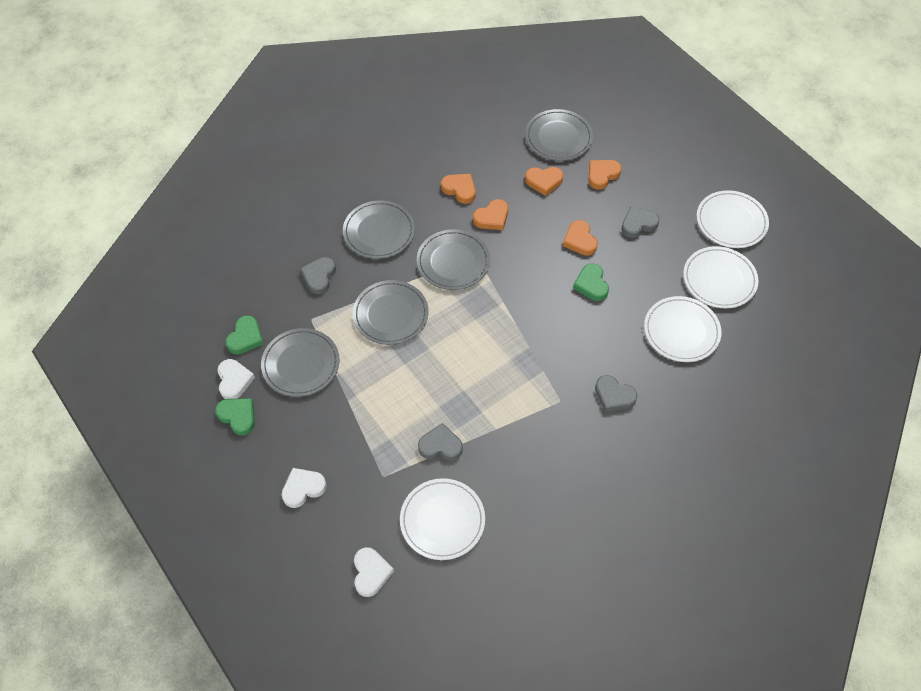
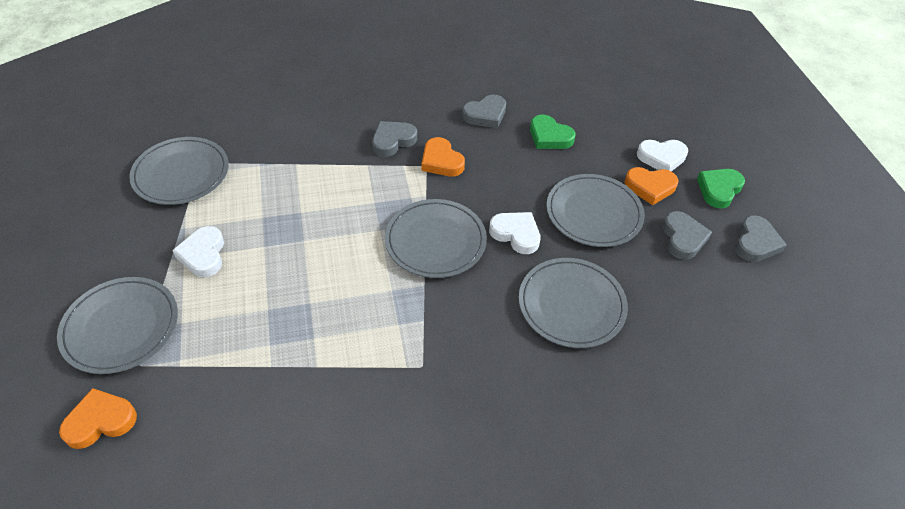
green heart: [215,398,255,435] [226,315,263,354] [573,263,609,301] = 3 -> [530,114,575,149] [697,169,745,209] = 2
orange heart: [441,174,476,204] [473,199,508,230] [525,167,563,196] [563,220,598,256] [588,160,622,190] = 5 -> [59,388,137,449] [421,137,465,176] [624,167,678,205] = 3
white plate: [400,478,485,560] [644,296,721,362] [683,246,758,308] [697,190,769,248] = 4 -> none = 0

